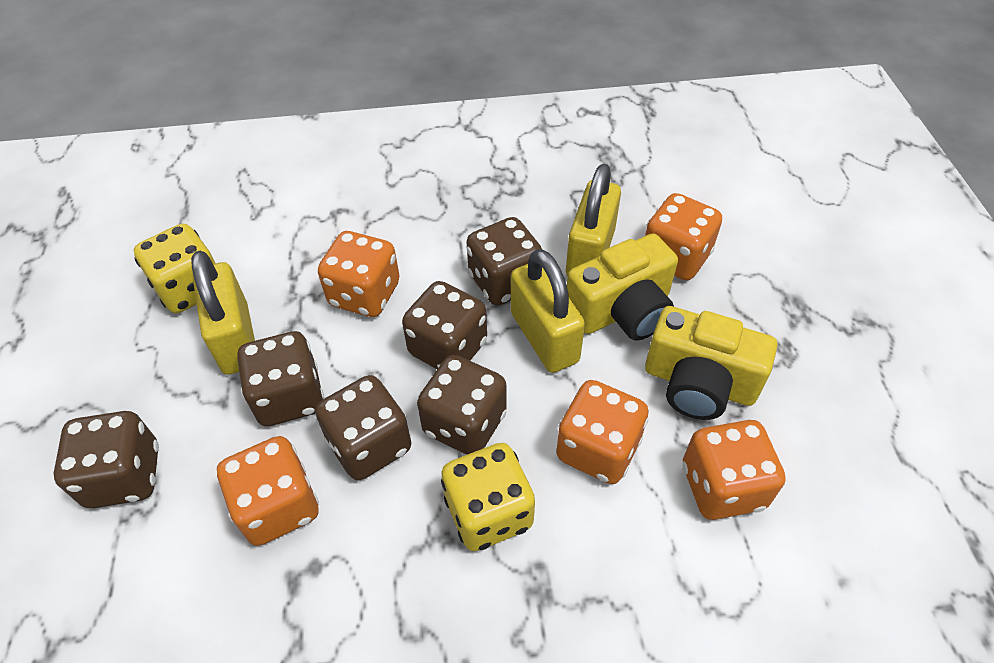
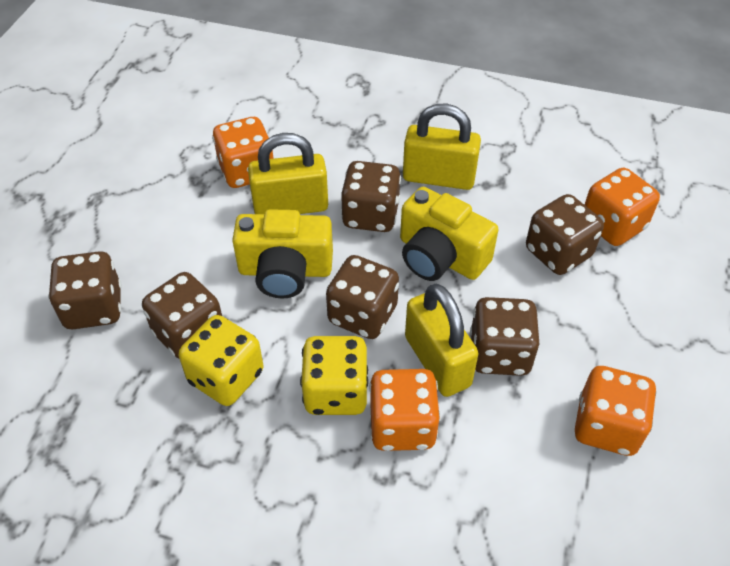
orange dice: [217,436,319,546] [318,231,400,317] [556,380,649,484] [645,193,722,280] [682,420,786,520] = 5 -> [212,117,274,188] [369,369,441,451] [575,366,657,456] [585,168,660,246] = 4

